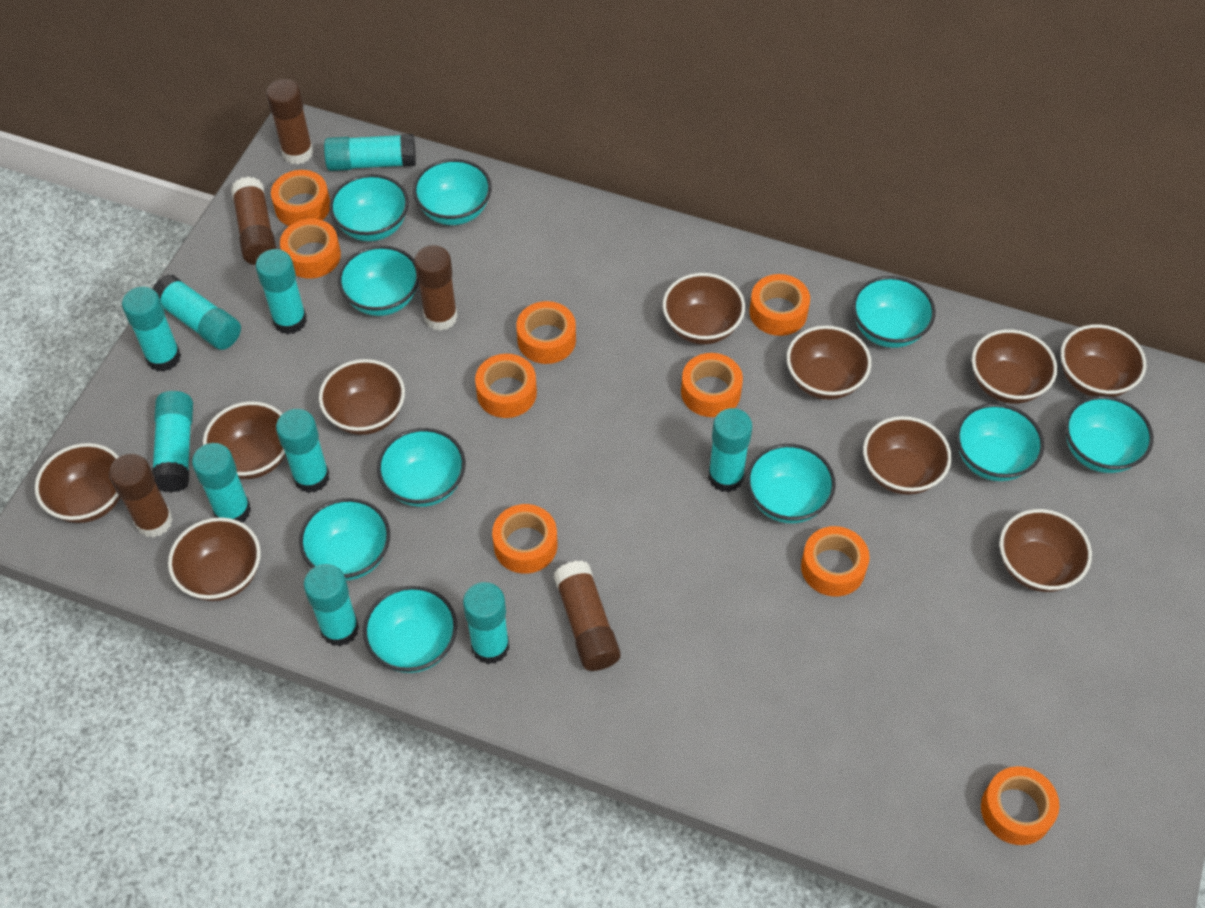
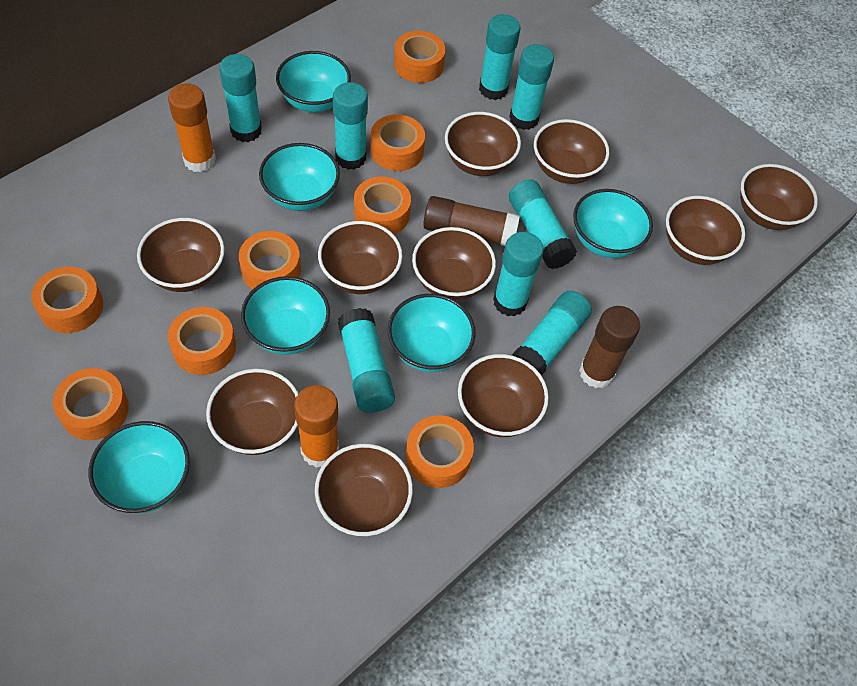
brown glue stick: [109,454,173,538] [231,176,276,265] [266,79,313,165] [414,245,458,331] [553,560,621,671] = 5 -> [423,196,520,246] [579,306,640,388] = 2
orange glue stick: none = 0 -> [168,84,216,172] [294,385,339,468] = 2
orange tape: [271,170,330,226] [280,219,341,279] [475,354,537,418] [492,504,557,574] [516,301,576,364] [681,353,743,417] [750,274,810,336] [801,526,870,597] [981,766,1059,845] = 9 -> [31,267,103,333] [53,368,129,440] [168,307,236,375] [239,231,301,290] [354,177,411,235] [370,114,425,171] [394,31,446,83] [406,415,474,488] = 8
turquoise bowl: [299,498,390,581] [329,174,409,241] [338,245,419,316] [363,586,457,673] [377,428,466,507] [413,159,492,225] [746,444,836,523] [852,276,935,348] [956,403,1044,481] [1065,396,1153,473] = 10 -> [88,421,190,513] [241,276,330,355] [259,143,340,211] [276,51,351,112] [388,294,476,372] [573,189,653,258] = 6
turquoise glue stick: [122,287,181,372] [152,391,193,493] [153,274,241,350] [192,443,251,523] [255,249,307,335] [276,409,329,493] [304,564,359,646] [324,134,416,171] [463,582,510,664] [708,408,752,492] = 10 -> [219,54,262,142] [333,82,368,170] [338,308,395,413] [479,14,520,100] [493,232,544,317] [509,44,554,130] [509,179,577,269] [512,291,592,376] = 8

